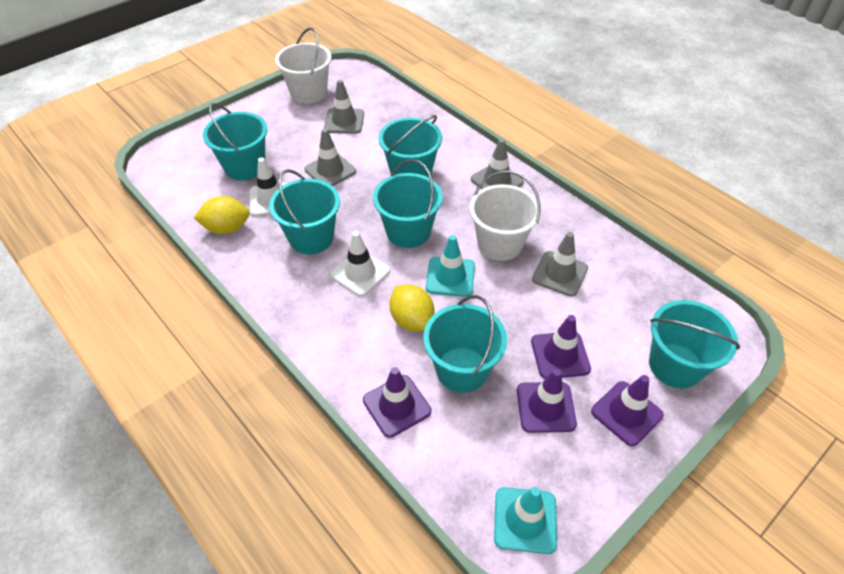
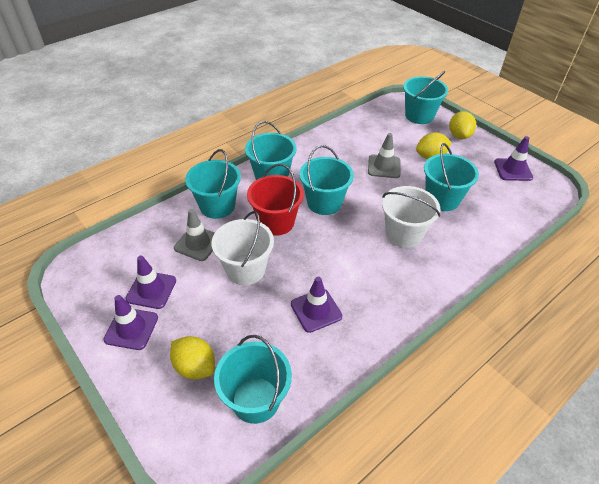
grey traffic cone: [305,128,356,186] [324,80,364,134] [471,139,524,189] [532,232,588,297] = 4 -> [174,209,215,261] [368,133,401,178] = 2
red bucket: none = 0 -> [247,164,304,236] = 1
turquoise traffic cone: [426,235,475,297] [494,487,557,554] = 2 -> none = 0
white traffic cone: [249,157,287,217] [330,231,390,297] = 2 -> none = 0
yellow lemon: [194,196,250,234] [389,284,434,331] = 2 -> [170,336,215,379] [416,132,451,159] [449,111,476,139] = 3

